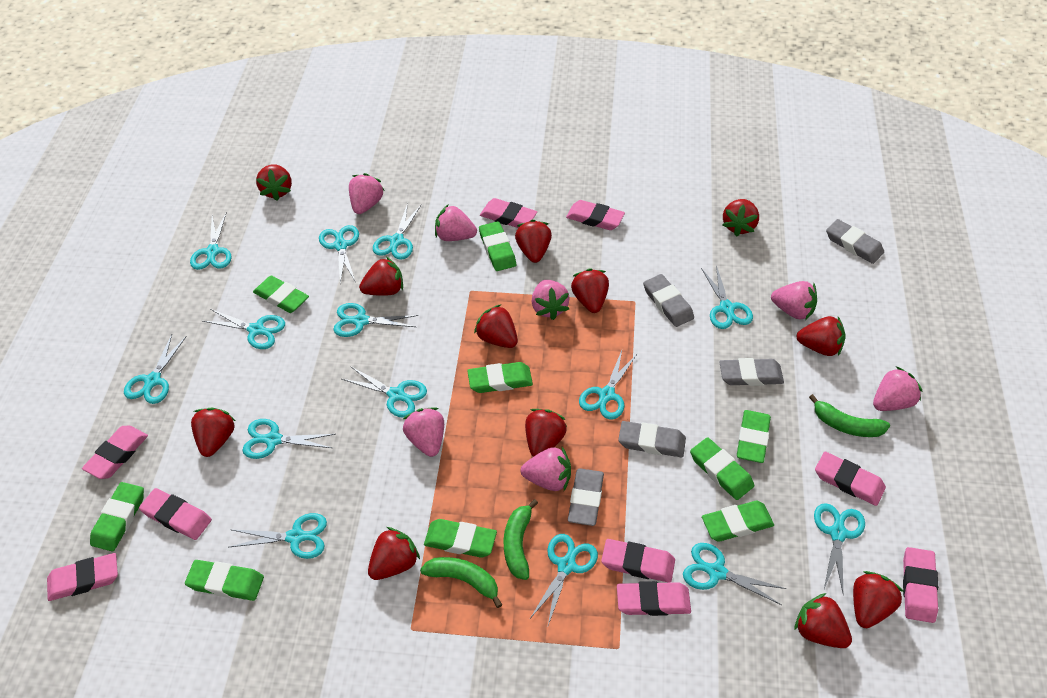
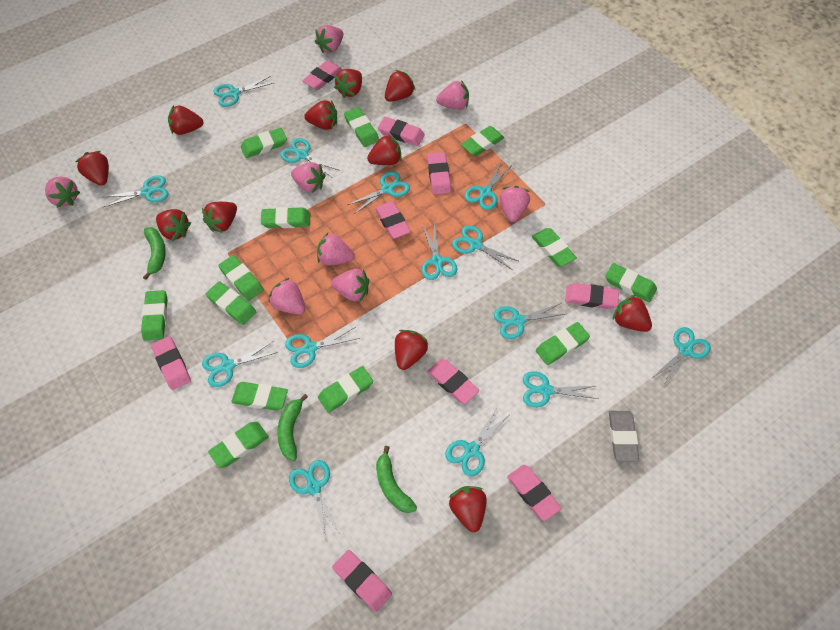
green eraser: [90,482,144,551] [185,560,264,601] [253,275,309,313] [424,519,497,558] [467,362,533,393] [479,221,516,271] [690,437,754,500] [702,501,774,541] [737,410,771,463] = 9 -> [141,290,168,340] [206,281,256,325] [208,422,269,468] [218,255,264,301] [231,382,288,411] [241,128,287,158] [261,207,310,229] [318,366,373,413] [344,107,379,147] [461,126,505,156] [532,228,577,267] [536,322,590,365] [605,263,657,302] = 13
grey eraser: [568,468,604,526] [618,421,686,457] [643,274,694,327] [719,358,784,386] [826,219,884,264] = 5 -> [609,411,639,461] = 1
pink strawberry: [349,173,385,214] [403,407,444,457] [435,204,477,241] [521,447,571,491] [532,280,570,320] [771,281,817,320] [873,366,922,411] = 7 -> [45,177,80,208] [269,278,305,315] [291,162,326,193] [315,25,343,53] [317,233,355,265] [331,269,369,302] [436,80,469,110] [499,186,530,222] = 8
red strawberry: [191,408,235,457] [256,164,292,201] [359,257,403,296] [368,527,420,580] [474,304,518,348] [515,219,552,263] [525,409,567,457] [571,268,609,313] [722,199,759,237] [794,593,852,648] [796,316,845,356] [853,571,904,628] = 12 -> [75,151,109,186] [156,209,191,241] [168,105,204,135] [202,202,237,233] [304,100,337,130] [334,69,362,98] [367,134,402,165] [385,70,416,102] [395,330,429,370] [449,486,487,532] [613,295,652,332] = 11

